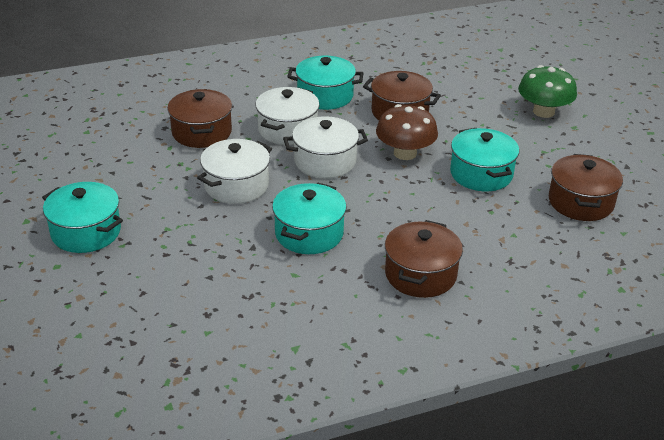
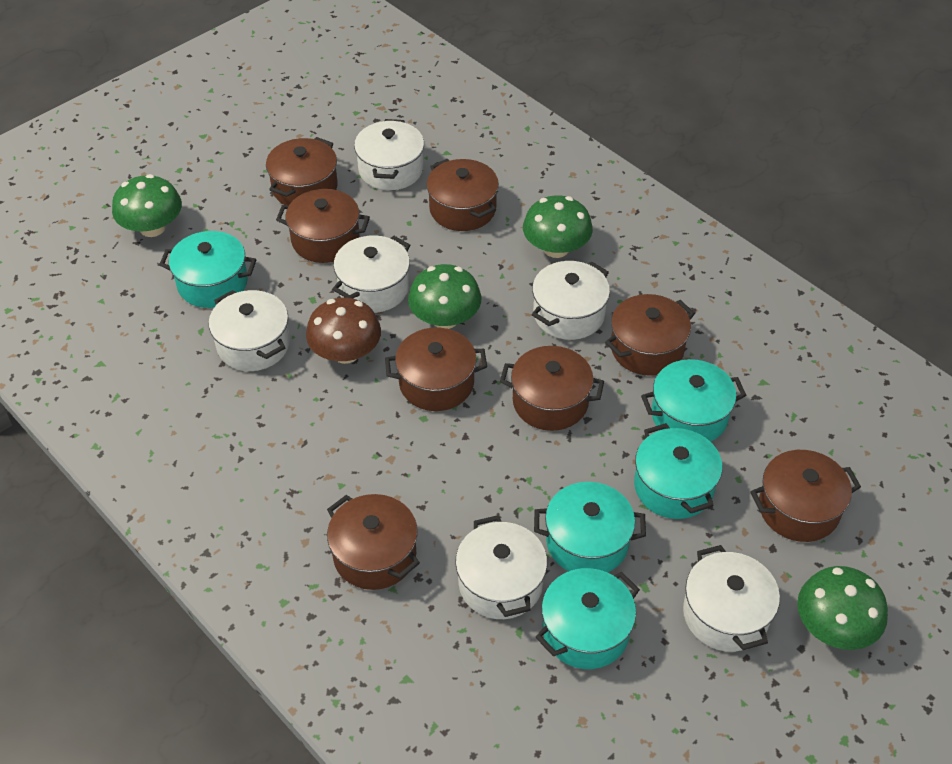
brown pot: [167,89,232,148] [363,71,441,120] [385,220,463,298] [549,154,623,221] = 4 -> [266,137,338,205] [276,189,370,263] [327,494,420,590] [385,328,487,411] [426,159,499,231] [500,346,604,431] [605,294,695,376] [751,450,861,542] = 8
green mushroom: [518,65,577,118] = 1 -> [112,174,182,237] [408,264,481,329] [523,195,593,258] [797,566,888,650] = 4
turquoise pot: [42,182,123,253] [272,183,347,254] [287,56,364,110] [450,128,519,191] = 4 -> [159,231,257,308] [534,482,646,573] [536,568,640,669] [634,423,722,519] [641,359,746,442] = 5
white pot: [197,139,272,204] [256,87,319,145] [283,116,368,178] = 3 -> [209,290,290,371] [332,235,410,313] [354,119,424,190] [455,515,547,619] [532,261,610,340] [683,545,780,652] = 6

